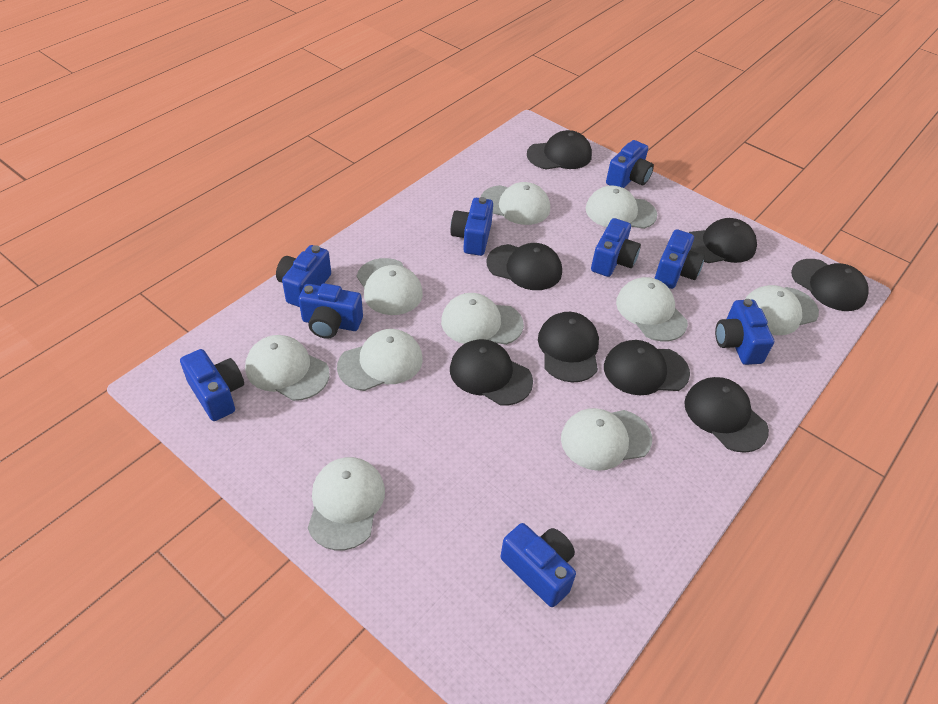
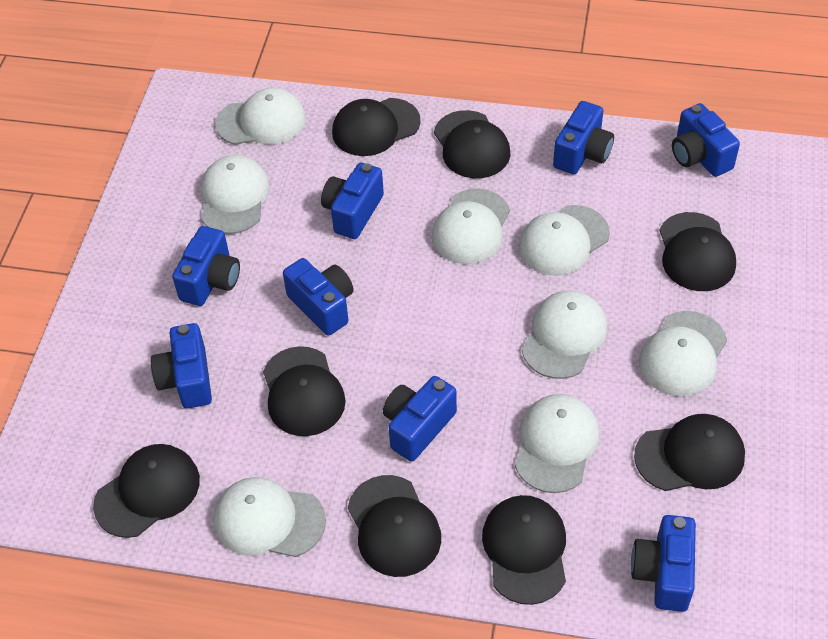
blue camera: [180,349,244,421] [276,245,331,307] [299,283,363,339] [451,197,493,256] [500,523,576,607] [591,218,641,277] [606,140,654,188] [654,229,705,289] [715,299,774,365] = 9 -> [151,323,212,409] [172,226,240,306] [283,258,354,336] [321,162,384,239] [383,376,457,462] [553,101,614,175] [631,515,696,612] [672,103,740,177] = 8
white cap: [245,335,330,401] [308,457,385,550] [337,329,423,391] [357,258,423,315] [441,293,524,345] [481,182,550,225] [561,408,652,471] [586,186,657,229] [616,277,688,341] [745,285,819,335] = 10 -> [201,155,270,234] [214,477,326,557] [215,88,306,145] [432,189,510,264] [515,394,600,493] [518,205,610,276] [522,291,607,379] [639,311,727,396] = 8

